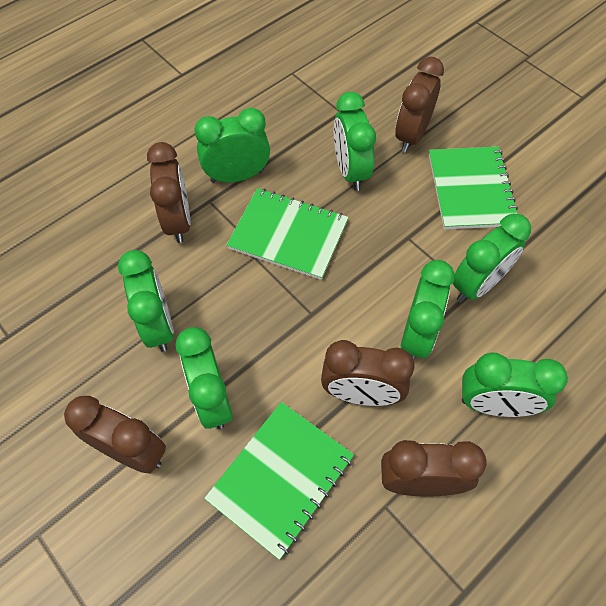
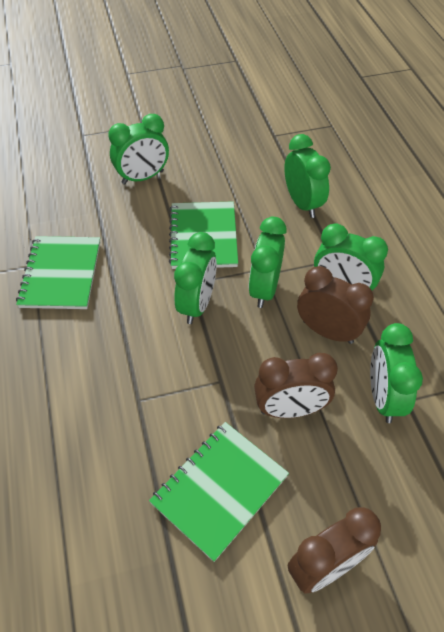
brown clock: [64,396,166,473] [147,142,191,243] [321,340,415,406] [381,440,487,496] [395,57,444,153] = 5 -> [254,353,338,418] [288,507,381,594] [297,266,374,344] = 3
green clock: [118,250,174,352] [176,327,233,429] [194,108,270,183] [334,92,376,191] [401,260,455,360] [453,214,531,302] [462,352,568,417] = 7 -> [108,114,169,185] [174,232,217,324] [249,217,287,308] [284,134,331,218] [314,223,388,290] [370,323,423,423] = 6

